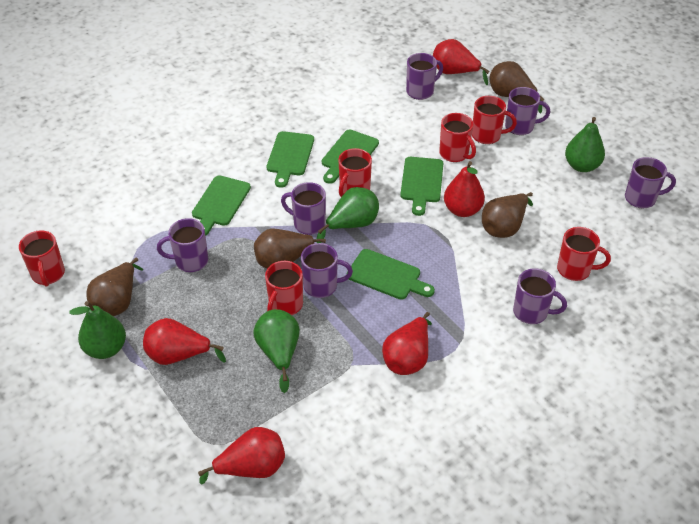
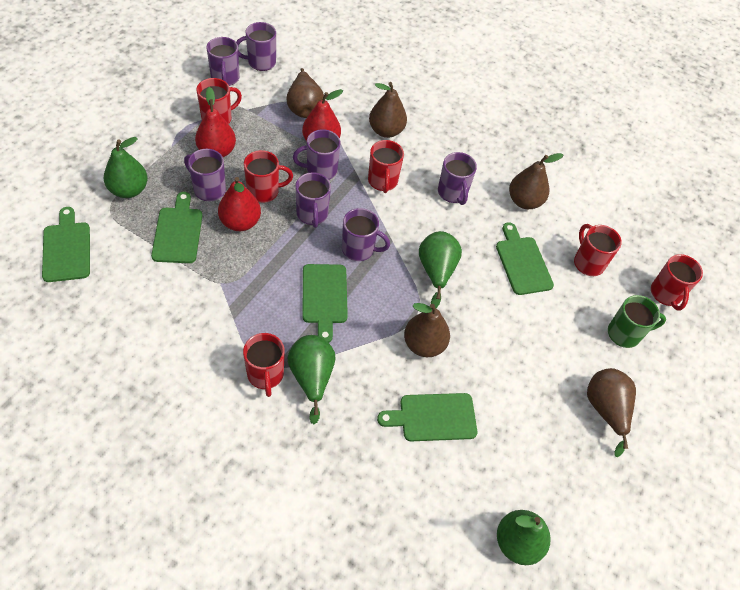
brown pear: [86,257,143,316] [254,228,326,269] [482,192,533,238] [489,61,545,113] = 4 -> [287,68,324,118] [369,82,407,138] [404,303,450,357] [509,153,563,209] [587,368,636,457] = 5
green mug: none = 0 -> [608,295,666,348] = 1
red pear: [143,318,226,365] [198,427,285,485] [382,312,432,375] [433,39,490,85] [444,161,485,217] = 5 -> [195,87,236,157] [218,177,261,231] [302,89,343,141] = 3

